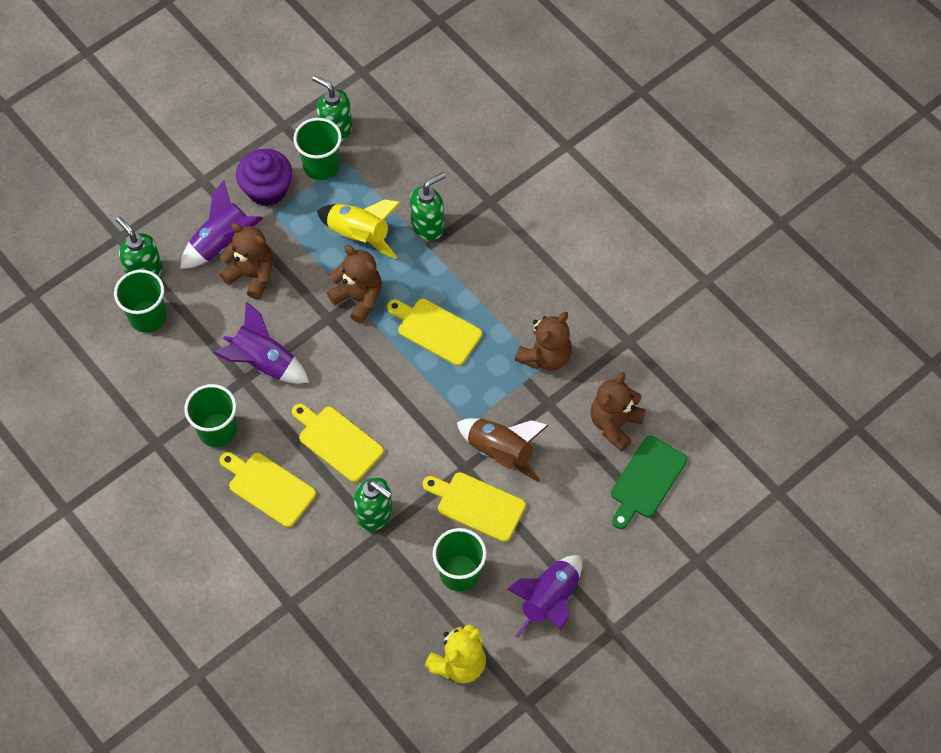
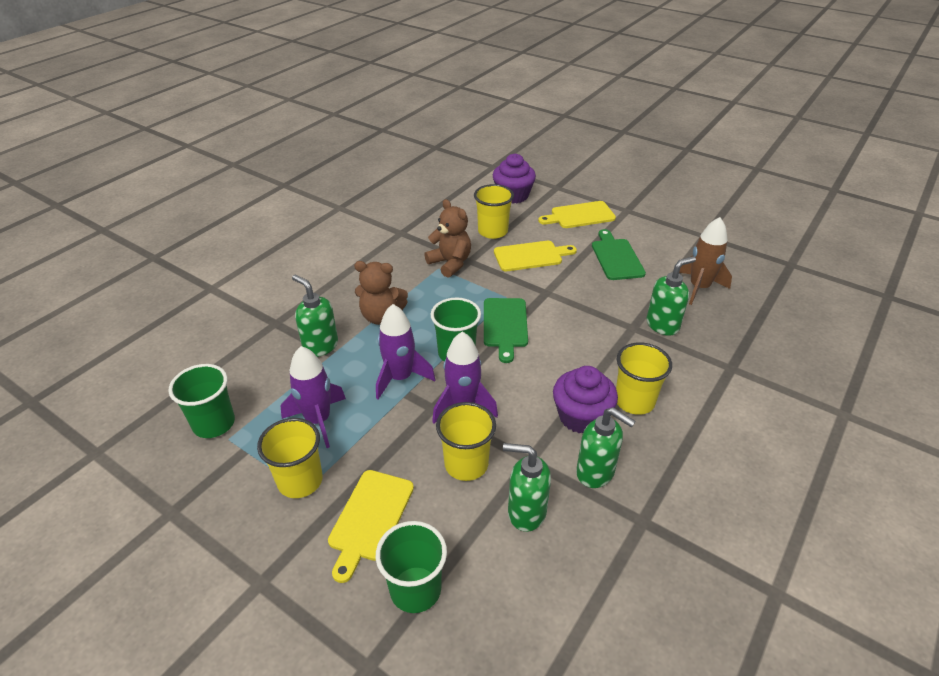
brown teddy bear: [220,223,273,299] [327,245,382,324] [515,312,572,371] [590,372,646,452] = 4 -> [354,261,408,325] [424,199,471,278] = 2
green cup: [114,270,167,333] [184,384,237,447] [294,118,342,180] [433,528,487,591] = 4 -> [168,364,235,438] [376,521,447,613] [431,297,481,361] = 3
green cutting board: [611,436,687,529] = 1 -> [484,298,528,363] [592,229,646,280] = 2
purple cupcake: [236,149,292,206] = 1 -> [493,154,536,204] [553,366,618,433] = 2
yellow cup: none = 0 -> [257,418,323,498] [436,402,496,481] [474,184,514,239] [616,342,672,415] = 4
yellow cutting board: [220,452,316,528] [292,403,384,482] [387,299,482,366] [423,472,526,542] = 4 -> [328,470,414,583] [494,241,577,271] [538,201,616,228] = 3
yellow rocket: [317,200,401,259] = 1 -> none = 0
yellow teddy bear: [425,625,486,684] = 1 -> none = 0

